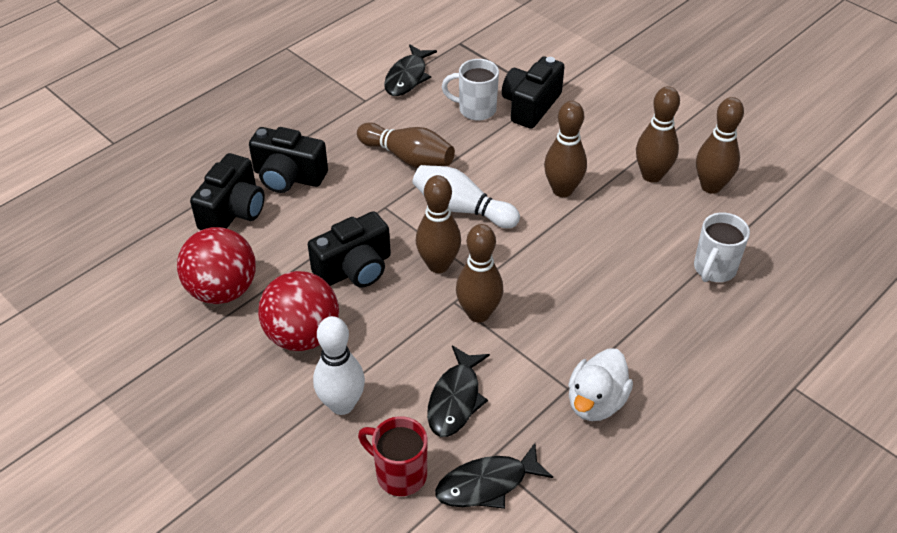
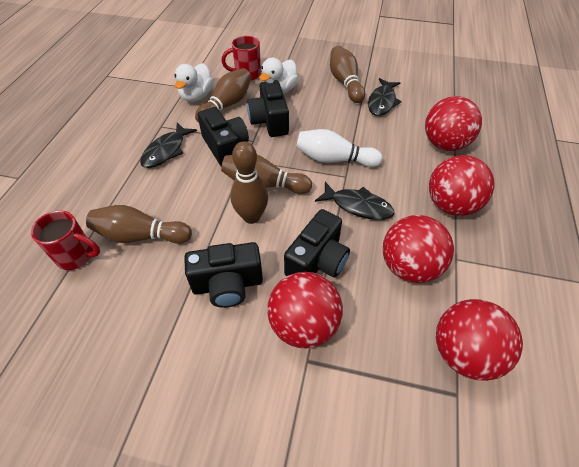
brown bowling pin: [357,122,455,168] [416,175,461,273] [456,224,503,323] [544,101,587,197] [636,86,680,183] [696,97,744,194] = 6 -> [86,205,192,244] [195,68,252,123] [221,155,312,194] [230,142,268,224] [330,46,365,103] = 5
red ball: [177,227,256,304] [258,271,339,351] = 2 -> [267,272,343,349] [383,215,454,283] [425,96,482,151] [429,155,495,216] [436,299,523,381] = 5
red mug: [358,416,427,496] = 1 -> [31,210,100,270] [222,36,261,81] = 2
white bowling pin: [313,316,365,415] [412,165,520,228] = 2 -> [296,129,383,167] = 1
white duck: [568,348,633,421] = 1 -> [174,63,214,102] [259,58,299,94] = 2
white mug: [442,59,499,121] [694,213,750,282] = 2 -> none = 0

